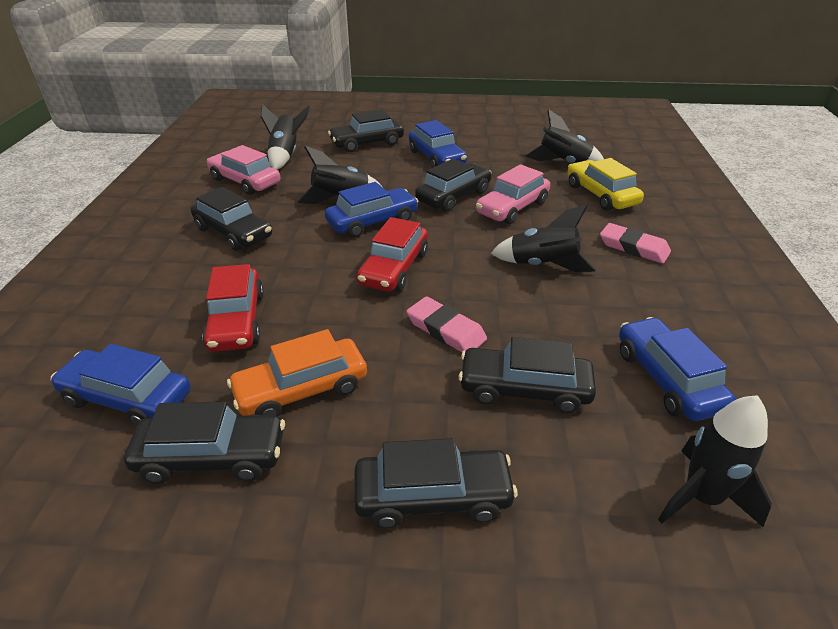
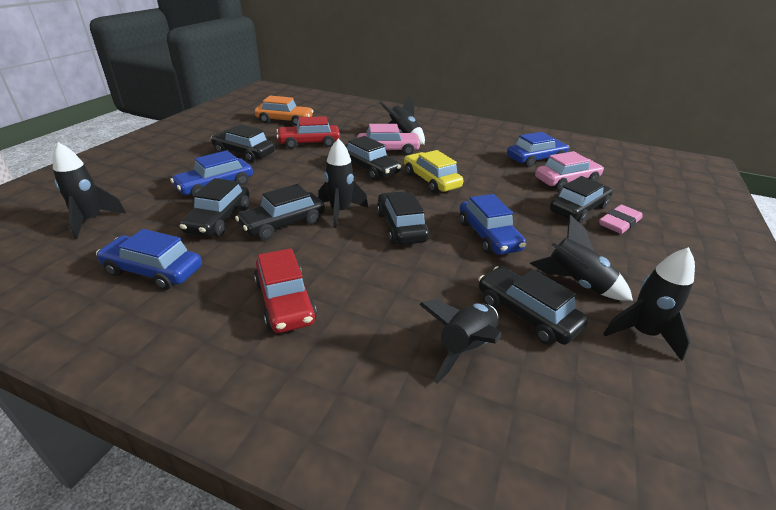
black car: [124,402,285,484] [191,187,272,251] [328,109,404,152] [354,438,518,529] [415,159,492,212] [458,337,596,413] = 6 -> [180,178,249,237] [211,124,275,162] [235,184,325,240] [345,136,402,180] [377,191,429,245] [478,266,588,345] [550,176,613,224] = 7
black rocket: [261,104,310,170] [297,146,382,204] [491,204,596,272] [525,109,604,163] [658,395,772,527] = 5 -> [53,142,126,239] [318,138,368,228] [379,96,425,145] [419,299,501,383] [530,215,633,300] [603,247,695,361] = 6
pink eraser: [407,296,487,352] [600,223,671,264] = 2 -> [599,205,643,234] = 1

